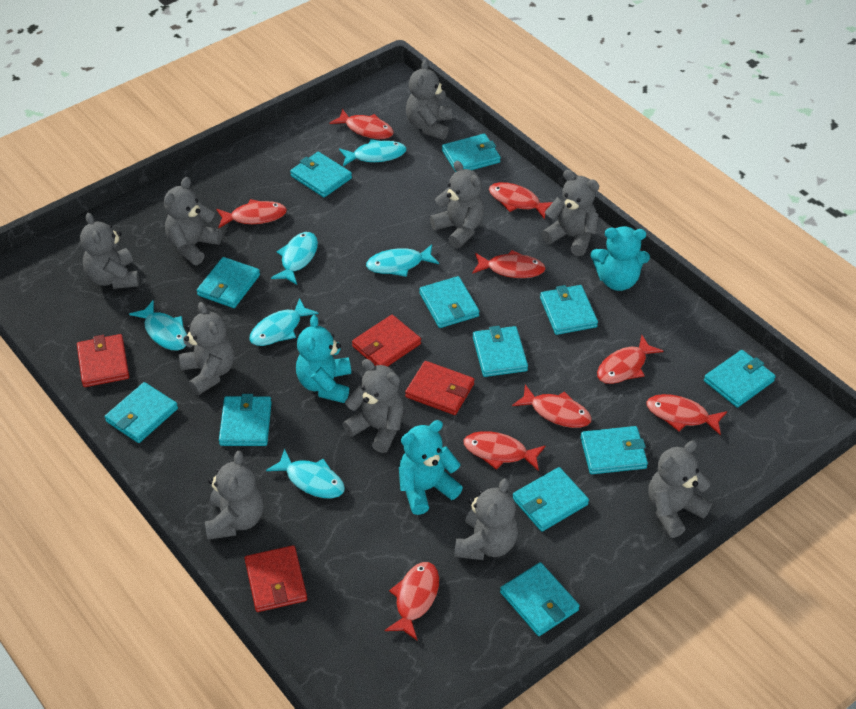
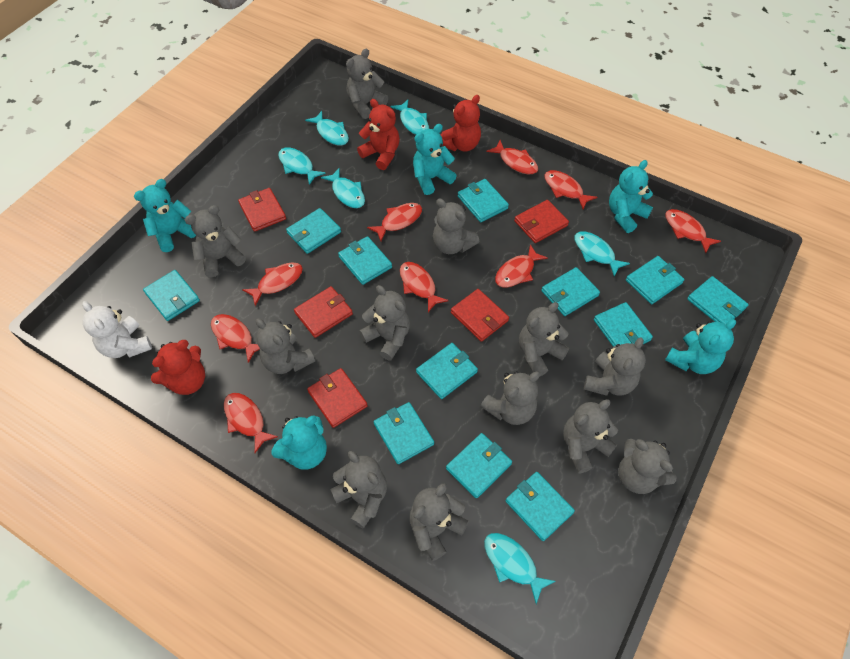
grey teddy bear: [80,213,139,289] [164,177,222,265] [179,302,234,395] [205,451,263,540] [342,359,404,453] [406,59,452,140] [430,161,485,249] [454,478,518,560] [542,170,599,256] [648,441,712,538] = 10 -> [185,205,246,277] [256,318,315,374] [330,451,387,528] [346,49,388,119] [359,285,410,361] [409,483,469,561] [433,198,480,254] [481,371,540,425] [519,302,569,377] [563,399,618,473] [584,337,646,396] [618,439,676,494] = 12
red teddy bear: none = 0 -> [151,340,205,395] [357,99,400,170] [441,95,481,152] = 3
red wallet: [77,334,129,387] [245,545,307,612] [352,315,421,367] [405,361,475,415] = 4 -> [238,188,286,232] [294,286,353,338] [307,368,368,428] [451,289,509,342] [514,200,569,243] = 5
turquoise teddy bear: [296,315,351,403] [399,420,463,515] [591,226,650,291] = 3 -> [134,179,196,252] [272,416,327,470] [413,124,457,195] [609,160,653,233] [665,319,736,374] = 5
white teddy bear: none = 0 -> [82,301,152,358] = 1

